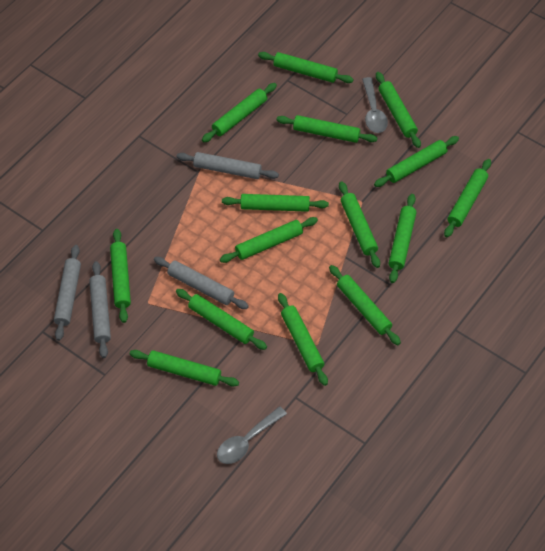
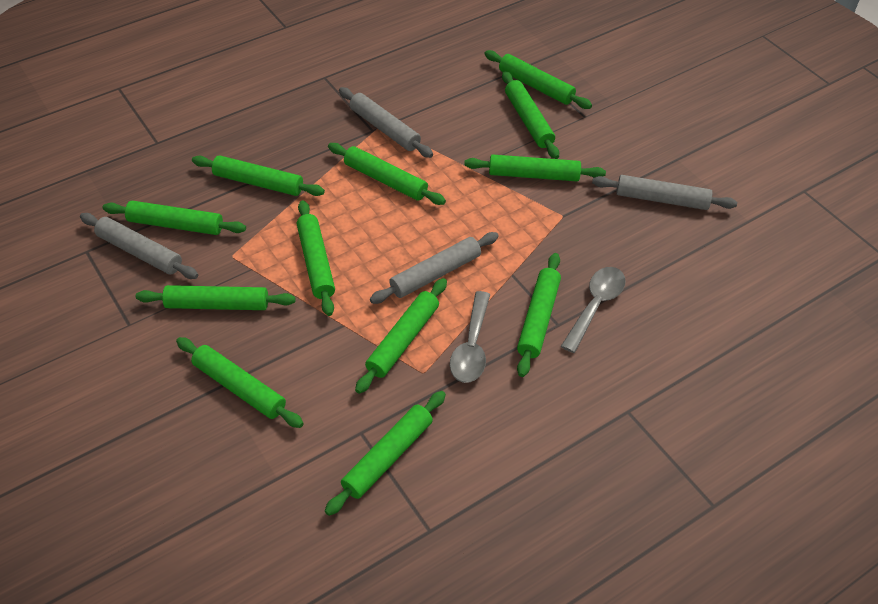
green rolling pin: [110,229,131,323] [130,350,239,387] [176,289,267,350] [202,83,277,142] [220,217,318,263] [222,194,329,212] [258,52,354,83] [276,115,377,143] [278,293,328,386] [329,265,401,345] [339,182,380,268] [374,136,459,187] [376,72,421,148] [389,194,416,283] [444,159,491,237] = 15 -> [102,201,246,235] [136,285,295,310] [176,337,304,428] [192,155,325,196] [297,200,335,316] [325,391,446,516] [328,143,446,205] [355,278,447,394] [464,154,606,181] [484,50,592,109] [502,71,559,159] [517,253,561,377] = 12

